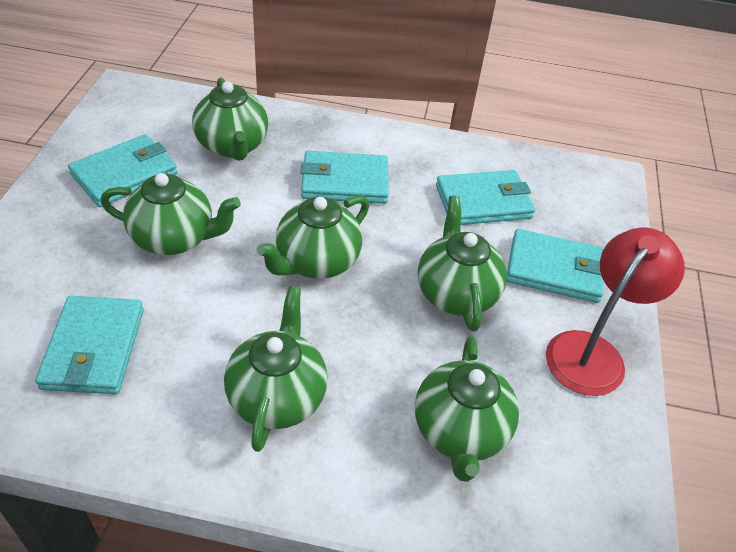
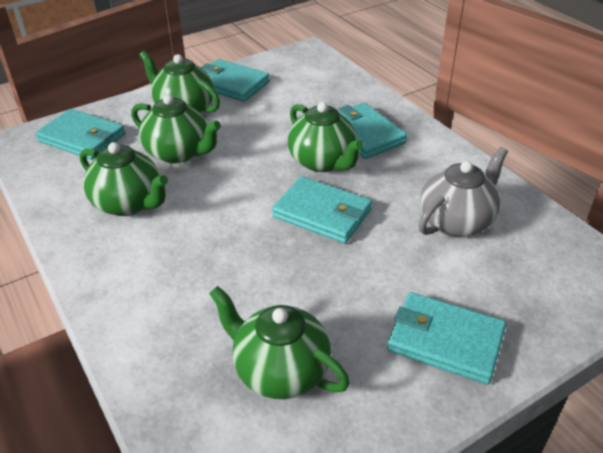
green teapot: [101,173,241,255] [192,78,268,161] [224,286,328,452] [257,196,369,279] [415,336,519,482] [418,196,507,331] = 6 -> [80,142,168,216] [131,94,221,163] [139,51,220,113] [209,286,350,399] [288,102,364,172] = 5
grey teapot: none = 0 -> [419,147,508,237] = 1
red lamp: [546,228,685,396] = 1 -> none = 0

